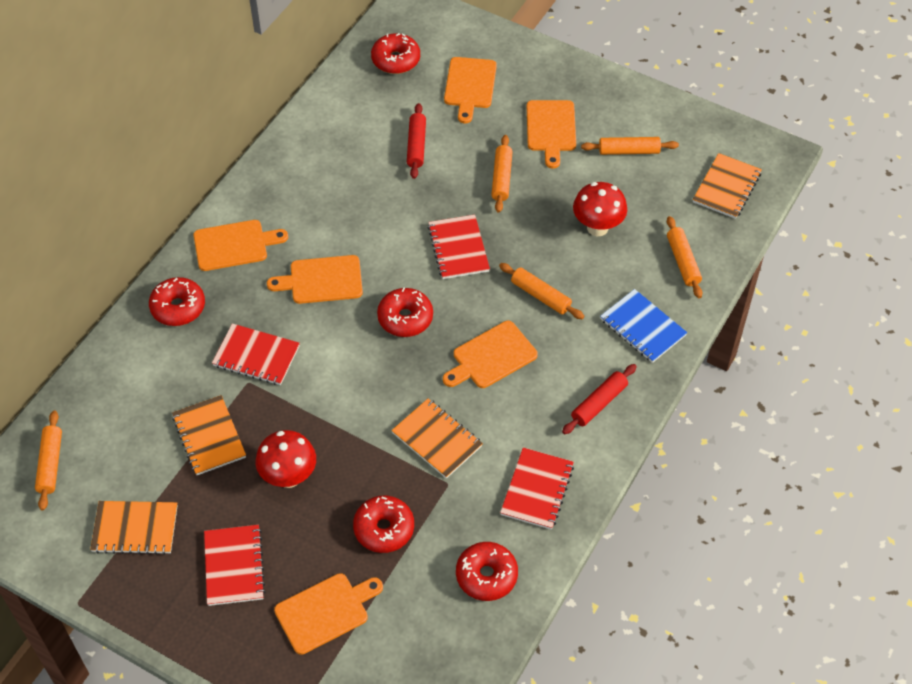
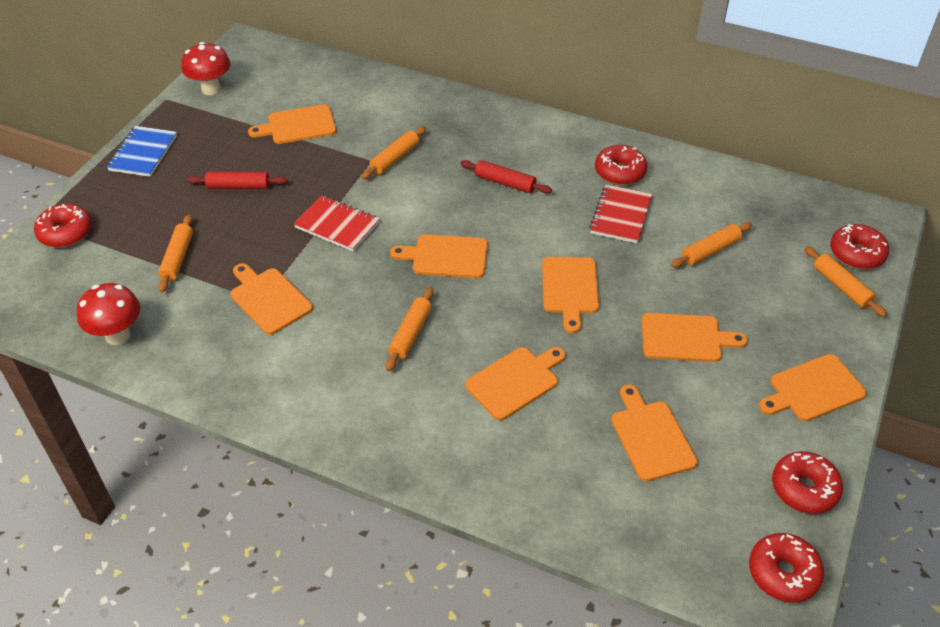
orange cutting board: [193,220,288,271] [267,255,363,304] [274,573,383,655] [443,321,538,388] [444,57,497,123] [527,100,576,169] = 6 -> [231,263,313,335] [248,104,336,144] [390,234,488,278] [465,347,565,420] [542,257,599,333] [611,384,698,481] [642,313,748,362] [759,354,867,421] = 8
orange notebook: [90,501,178,555] [172,395,246,475] [391,399,483,479] [693,153,762,219] = 4 -> none = 0
red notebook: [204,525,266,606] [212,323,300,385] [428,215,490,279] [500,448,574,530] = 4 -> [294,195,380,251] [589,184,652,243] = 2

